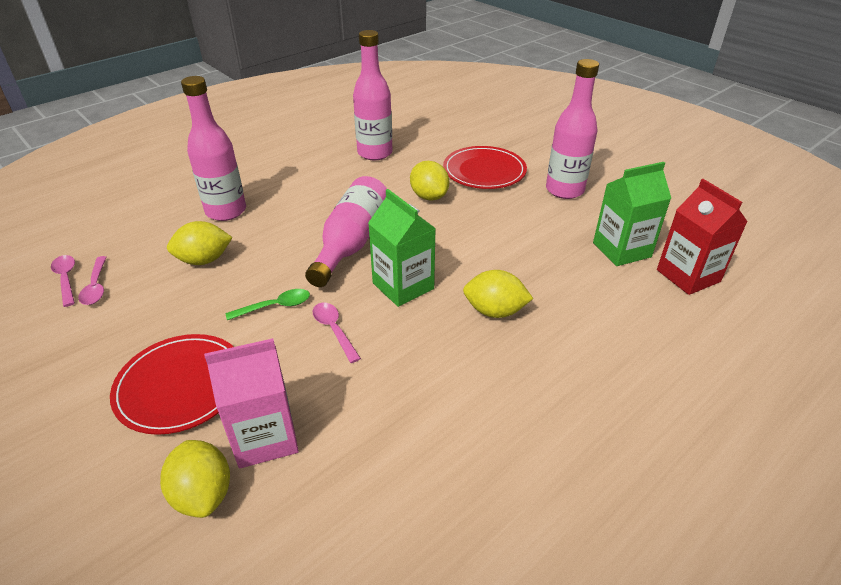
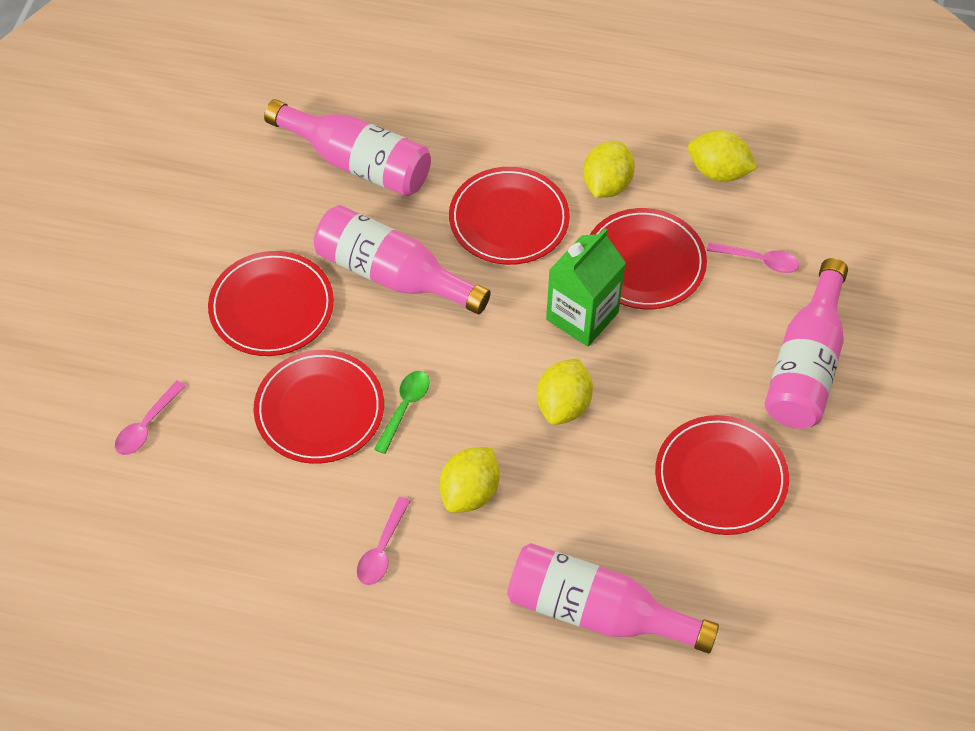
green carton: [368,189,436,307] [593,162,671,266] = 2 -> [546,228,626,347] = 1
pink carton: [204,338,299,468] = 1 -> none = 0
red carton: [657,179,748,295] = 1 -> none = 0
red plate: [110,334,234,435] [443,146,527,189] = 2 -> [208,251,334,356] [254,350,384,464] [449,167,570,265] [590,208,707,309] [655,415,789,535] = 5

